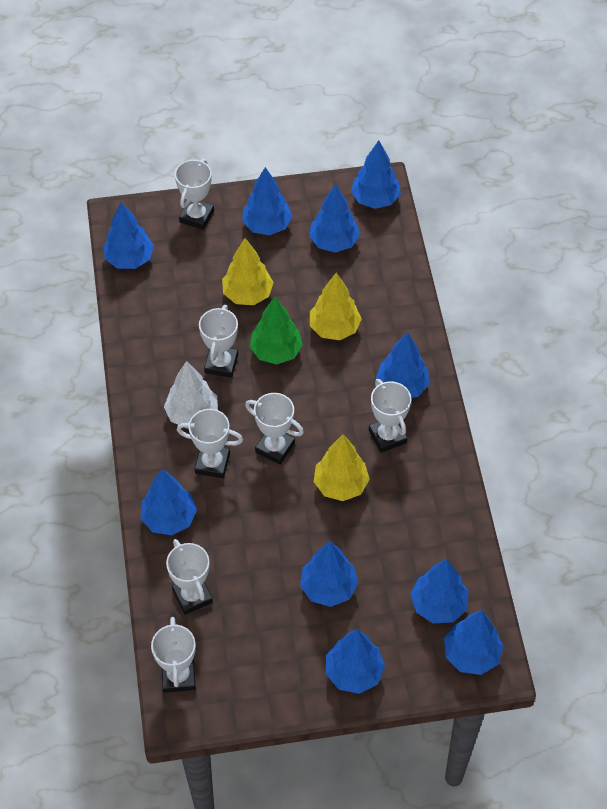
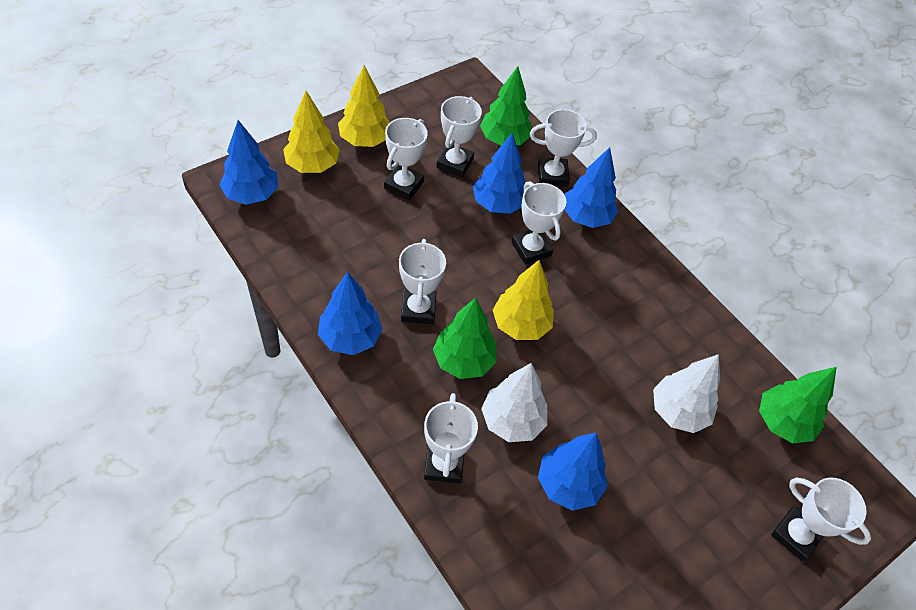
blue tree: [103,202,154,269] [140,469,197,535] [242,167,292,235] [300,541,358,607] [309,184,360,253] [326,629,385,694] [351,141,401,209] [376,332,430,398] [410,559,469,624] [444,610,504,675] = 10 -> [219,120,278,205] [318,272,383,355] [473,133,525,214] [538,433,608,511] [564,147,618,228] = 5
green tree: [250,297,303,364] = 1 -> [433,298,497,379] [480,66,532,145] [759,367,837,443] = 3
white tree: [164,361,218,429] = 1 -> [481,363,547,442] [653,354,720,433] = 2

